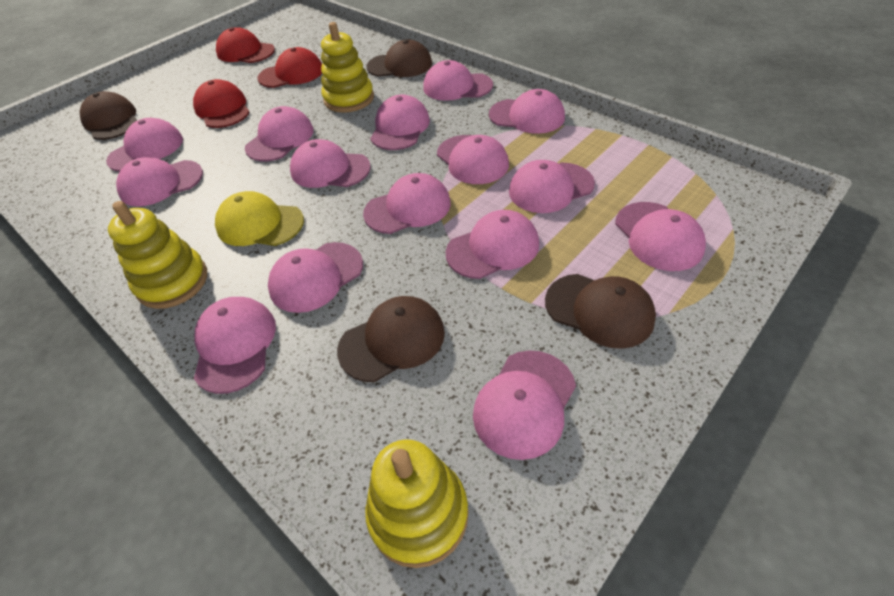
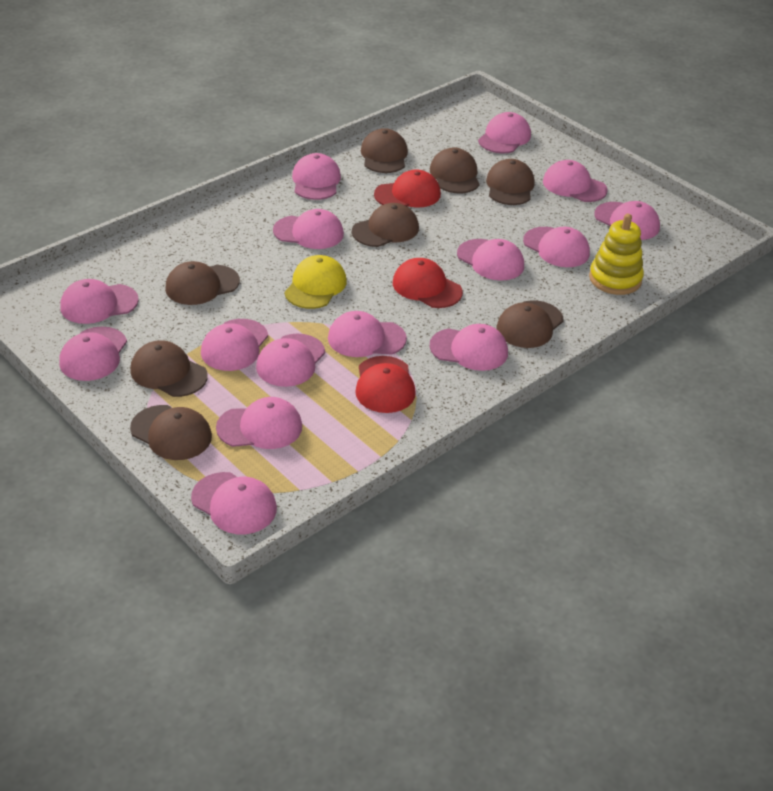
brown cap: [80,91,138,140] [337,296,445,382] [367,39,432,77] [545,274,656,349] = 4 -> [130,340,208,397] [130,405,212,460] [165,261,240,305] [352,203,419,247] [361,128,408,173] [430,148,479,193] [486,159,535,205] [496,300,564,348] = 8
yellow stacking toy: [108,201,207,309] [321,22,374,113] [365,439,469,568] = 3 -> [589,214,644,295] = 1

